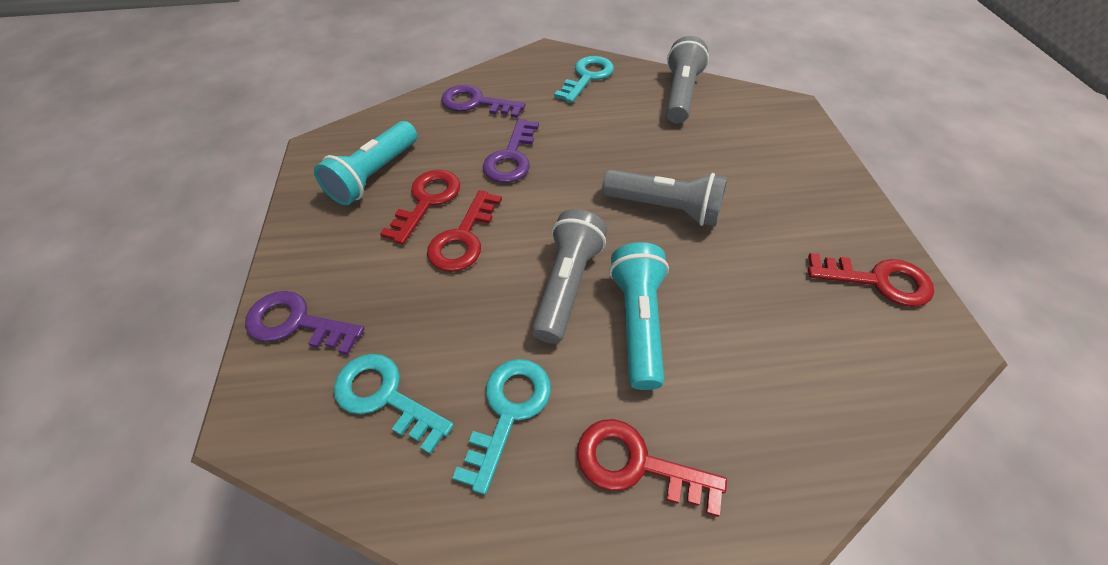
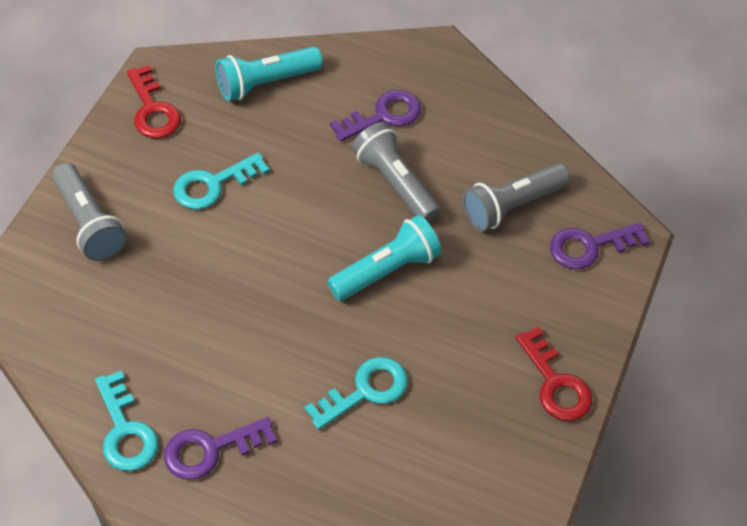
red key: [380,170,460,245] [427,190,502,272] [577,419,727,517] [808,253,934,307] = 4 -> [127,65,181,139] [516,327,593,421] = 2

